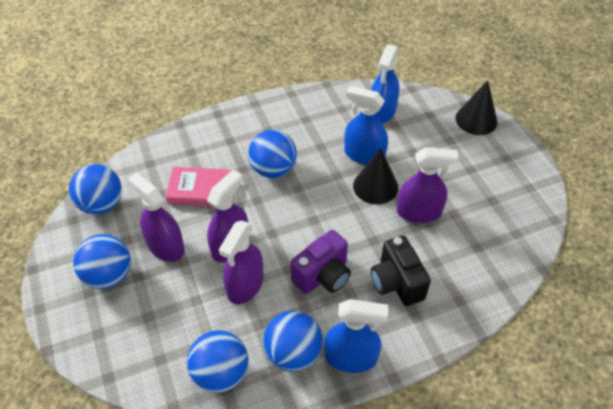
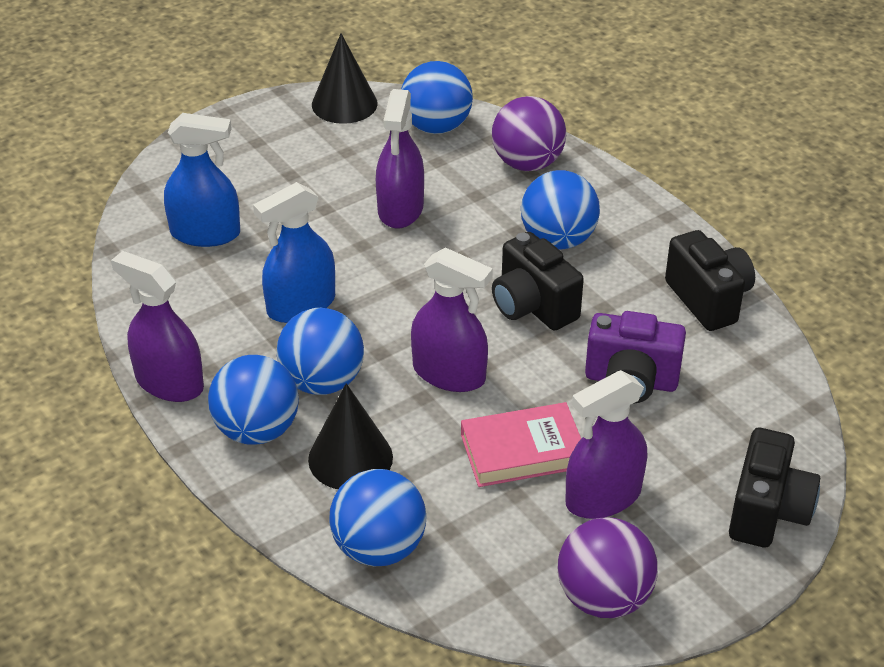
black camera: [371,236,431,306] = 1 -> [492,232,584,331] [665,230,755,331] [729,428,820,547] = 3
blue spray bottle: [324,299,388,373] [344,86,388,165] [371,44,399,124] = 3 -> [164,113,240,247] [253,182,335,323] = 2
purple ball: none = 0 -> [492,96,566,171] [558,517,658,618] = 2

